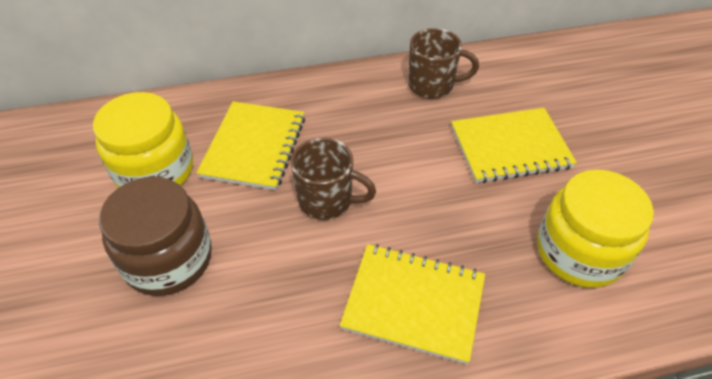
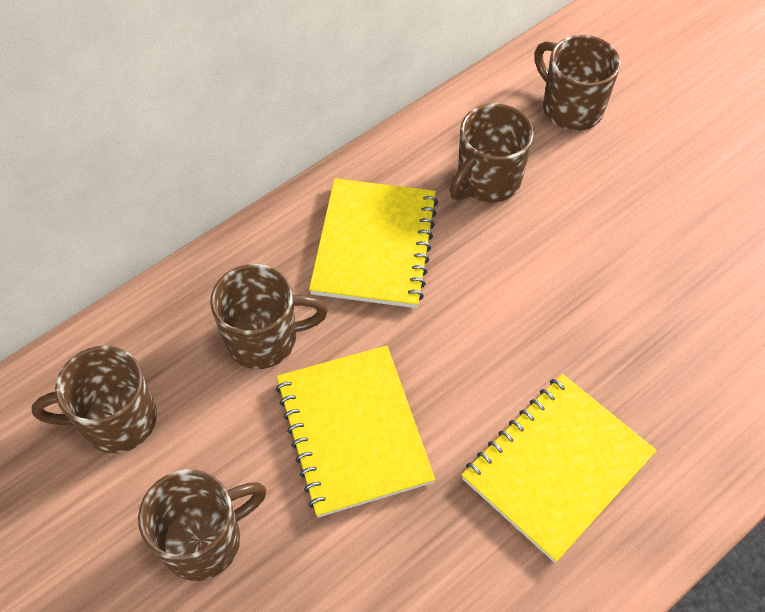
brown jar: [99,177,212,296] = 1 -> none = 0
brown mug: [291,137,376,220] [408,28,479,99] = 2 -> [32,346,157,454] [138,469,266,581] [210,264,328,369] [450,103,534,202] [534,35,621,131] = 5
yellow jar: [93,92,193,188] [537,170,654,288] = 2 -> none = 0

